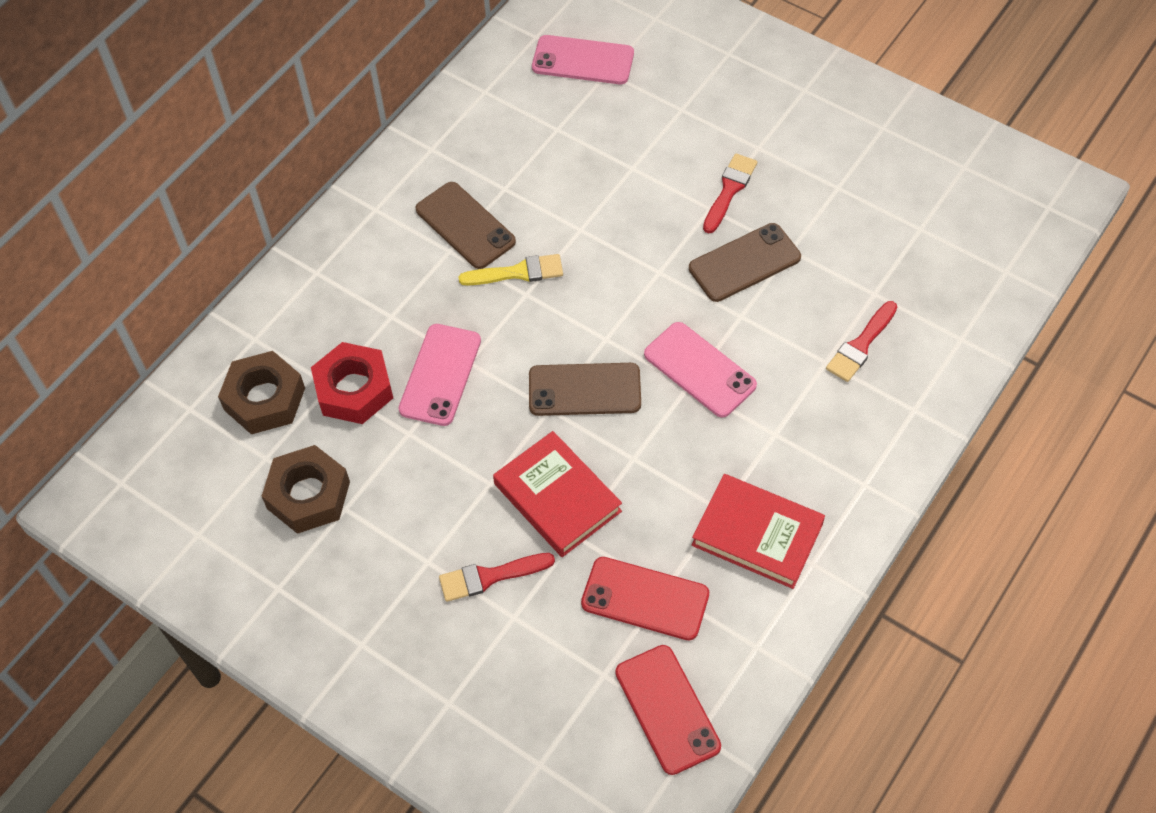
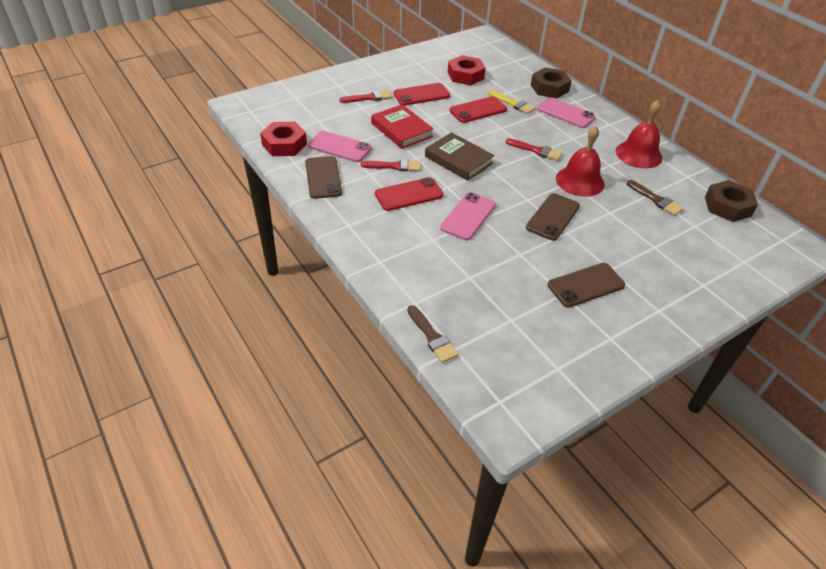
brown book: none = 0 -> [425,132,494,181] = 1
brown brush: none = 0 -> [407,305,458,363] [627,180,683,216] = 2
red bell: none = 0 -> [556,126,605,197] [616,100,662,168] = 2
red book: [493,431,622,557] [692,474,825,589] = 2 -> [371,104,433,149] = 1
red nut: [311,342,393,424] = 1 -> [260,122,307,156] [448,55,486,85] = 2
red phone: [581,557,709,641] [615,645,721,775] = 2 -> [375,177,444,211] [393,83,450,106] [450,96,507,123] = 3

